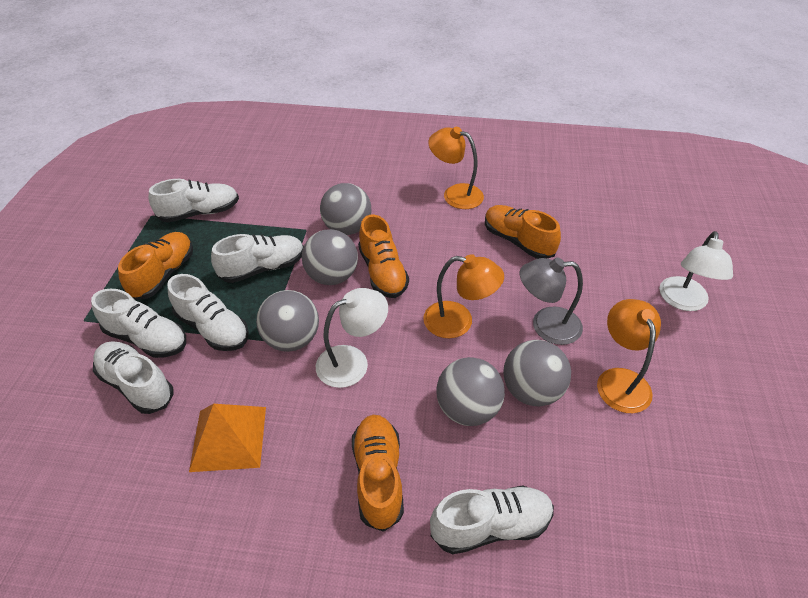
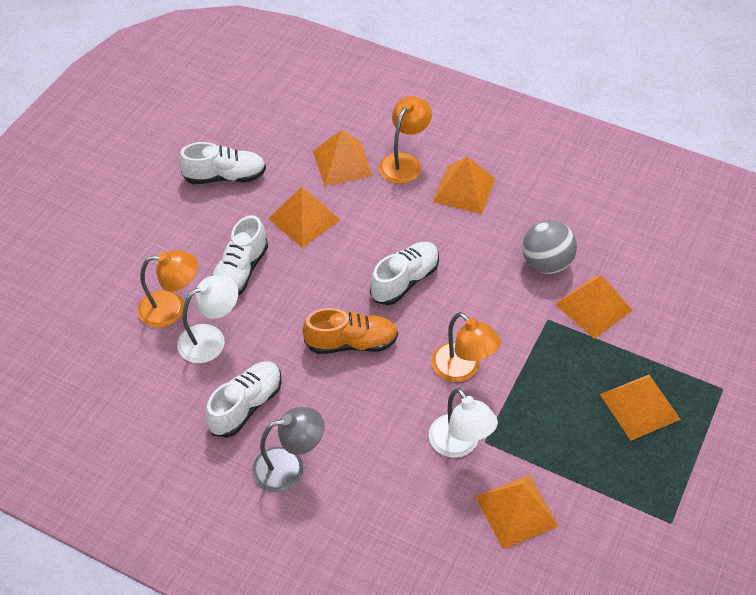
grey ball: [256,290,319,352] [302,229,358,285] [320,183,372,235] [436,357,505,426] [503,340,571,406] = 5 -> [522,220,577,274] = 1
orange pyramid: [189,404,266,472] = 1 -> [268,187,341,248] [313,130,373,186] [432,157,495,214] [475,475,558,549] [555,275,633,339] [600,375,681,441] = 6
orange shoe: [118,232,193,300] [352,415,404,532] [358,214,409,298] [485,205,561,259] = 4 -> [302,308,398,354] = 1
white shoe: [91,289,186,358] [93,341,174,414] [149,179,239,222] [167,274,249,351] [211,234,304,283] [430,485,554,554] = 6 -> [179,142,266,184] [205,361,282,437] [211,215,268,295] [370,242,439,305] = 4

